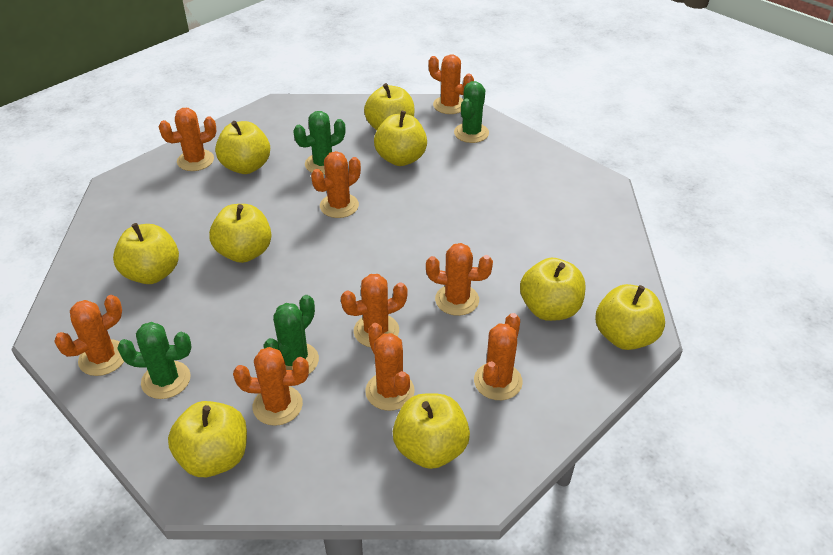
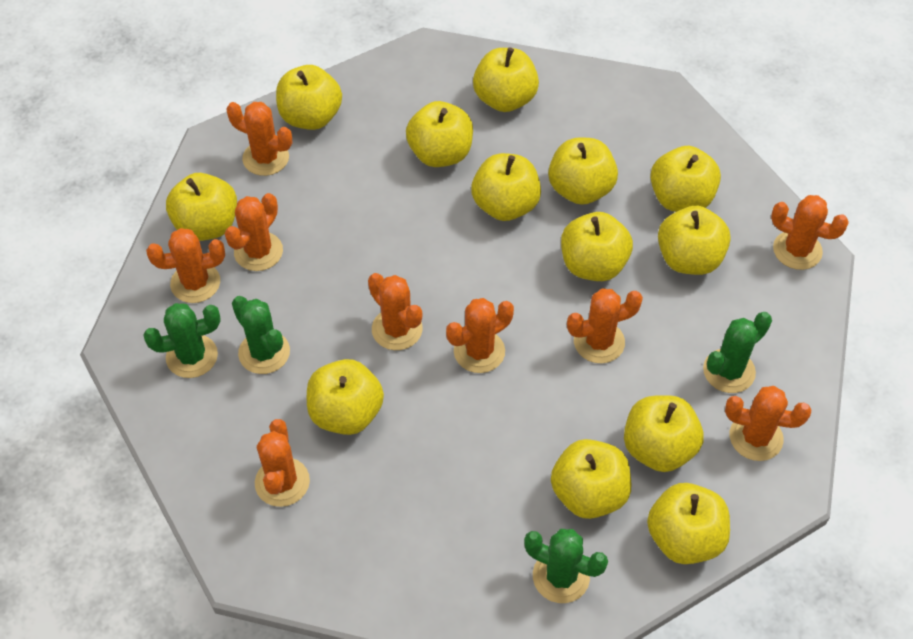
yellow apple: [113,223,179,284] [168,401,247,477] [209,204,272,263] [215,121,270,174] [364,83,414,130] [374,111,427,166] [393,393,470,469] [520,258,585,321] [595,284,665,350] = 9 -> [166,173,237,241] [276,65,342,130] [307,359,384,435] [406,101,473,167] [471,153,541,221] [473,47,539,112] [548,137,618,205] [551,439,631,519] [561,212,633,281] [624,395,704,472] [647,483,730,564] [650,146,721,212] [658,206,731,275] = 13

